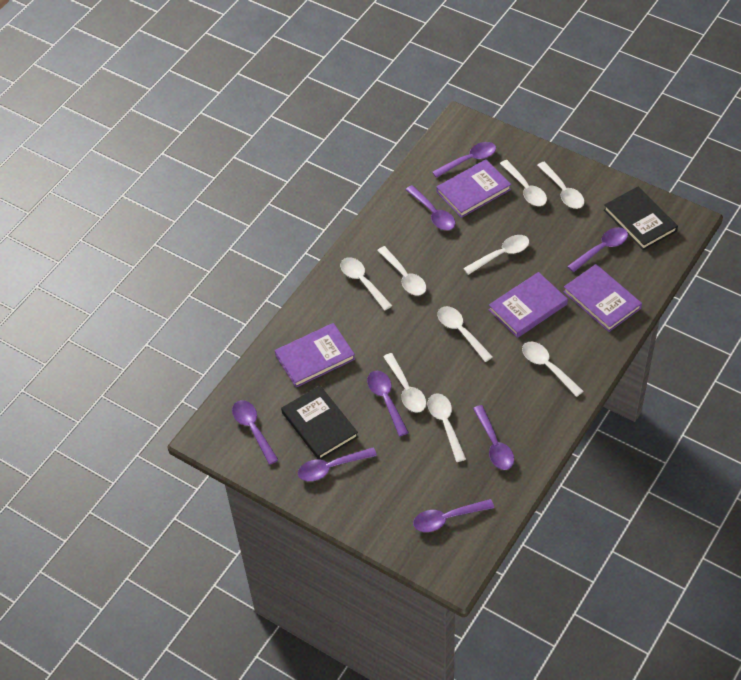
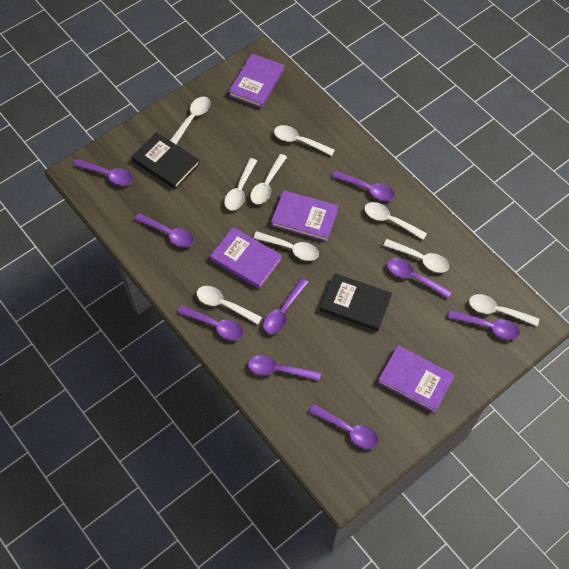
purple spoon: [232,400,278,465] [298,448,377,481] [367,371,409,436] [405,185,455,230] [413,499,494,532] [432,142,496,178] [473,405,514,470] [567,227,628,272] = 8 -> [73,159,133,186] [134,213,194,247] [177,305,244,340] [248,355,321,381] [263,278,309,334] [309,404,379,449] [332,171,395,201] [387,258,452,298] [448,310,520,340] = 9

